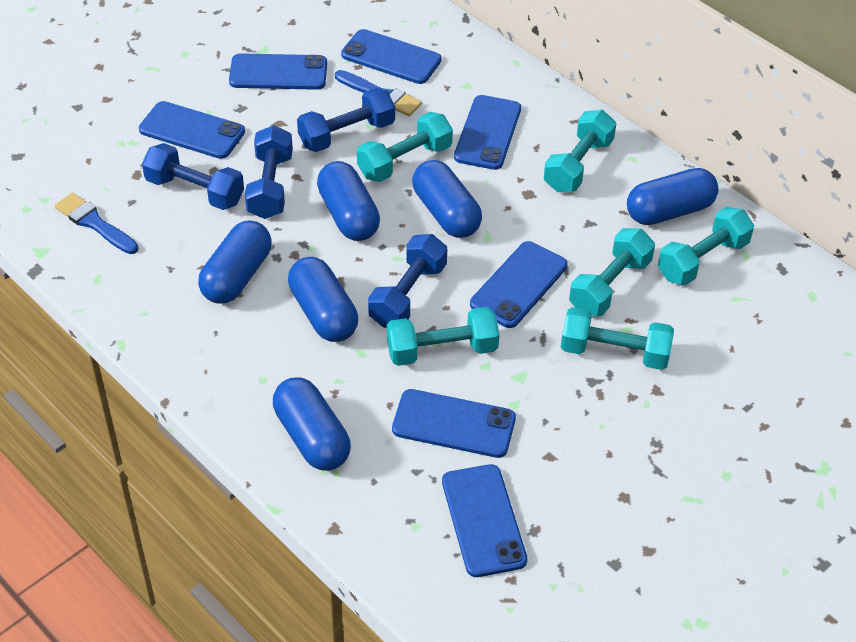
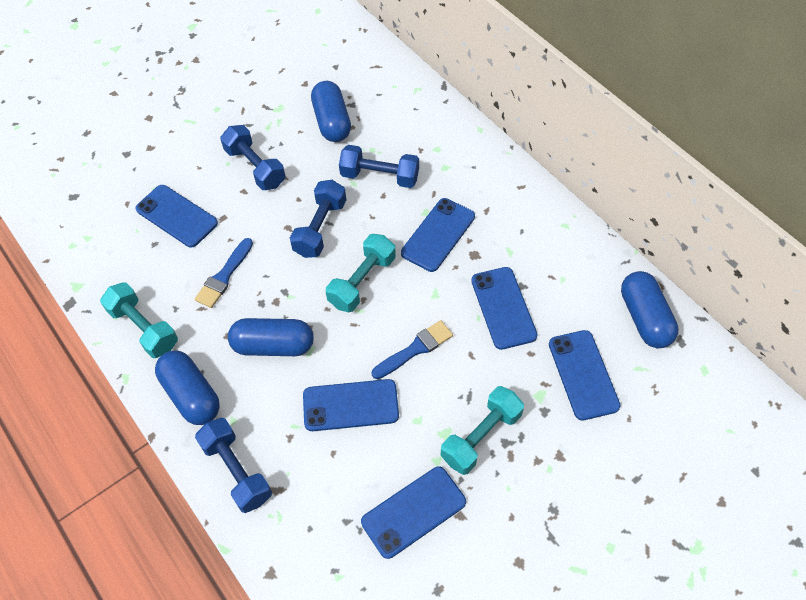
blue capsule: [198,221,272,304] [273,377,351,471] [288,257,358,342] [317,161,380,241] [412,160,482,238] [627,168,719,225] = 6 -> [155,351,220,425] [228,318,314,356] [311,81,351,142] [621,271,679,348] = 4
blue phone: [139,101,245,159] [229,53,327,90] [341,29,442,84] [392,389,516,458] [442,464,528,577] [454,95,521,170] [470,241,568,328] = 7 -> [136,185,218,247] [303,379,399,431] [361,467,466,559] [401,198,475,272] [471,267,537,350] [549,330,621,420] = 6
turquoise dumbbell: [357,112,453,182] [387,307,499,366] [544,110,616,192] [561,307,674,370] [569,228,655,316] [658,207,754,285] = 6 -> [100,282,178,358] [326,234,396,312] [441,386,524,475] = 3

